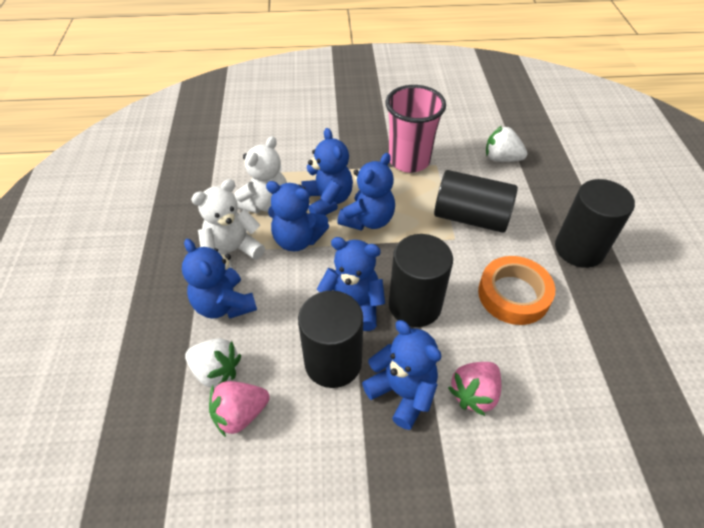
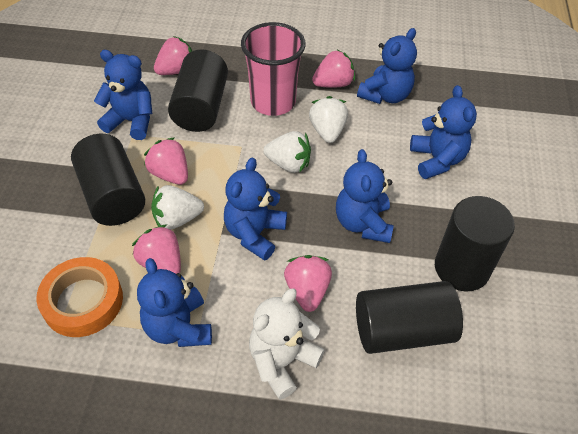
pink strawberry: [209,381,270,437] [448,362,501,416] = 2 -> [132,224,181,274] [144,137,188,185] [154,36,192,75] [284,255,332,312] [312,49,355,88] = 5
white strawberry: [185,338,241,388] [486,126,527,162] = 2 -> [151,185,204,230] [264,131,311,173] [309,96,348,143] = 3
white teddy bear: [191,179,265,271] [235,136,287,213] = 2 -> [249,289,325,400] = 1

